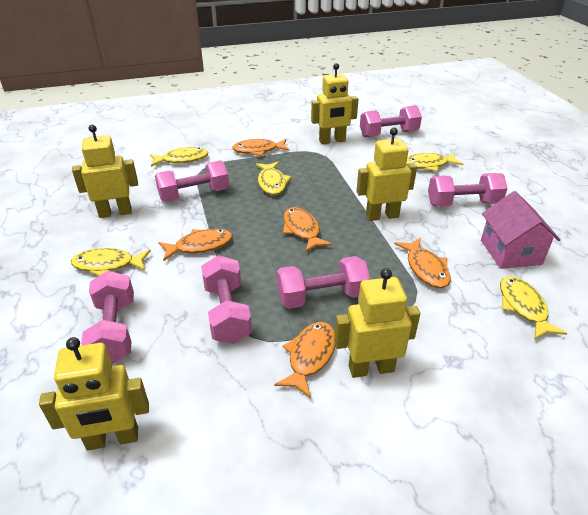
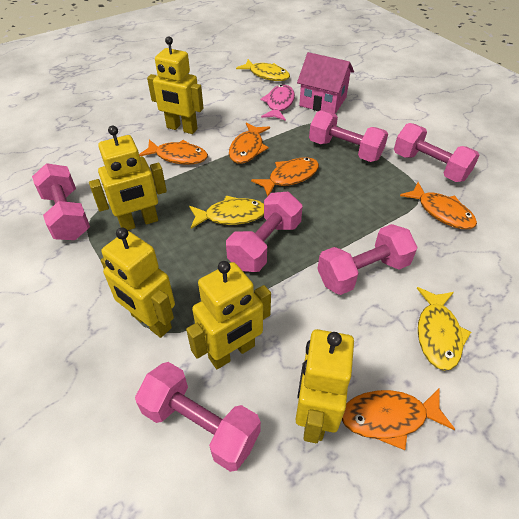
pink fish: none = 0 -> [260,85,295,121] = 1
yellow fish: [71,248,151,276] [150,147,209,167] [256,162,291,195] [406,153,463,171] [500,276,567,340] = 5 -> [189,196,264,229] [236,59,290,81] [417,287,471,371] = 3

